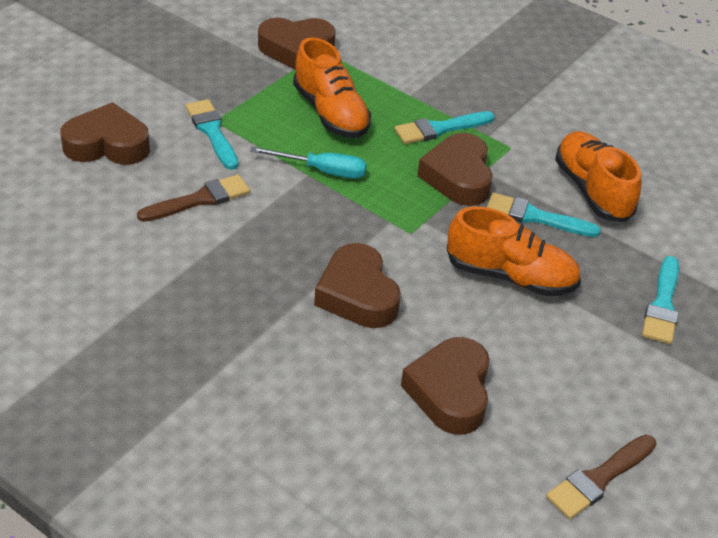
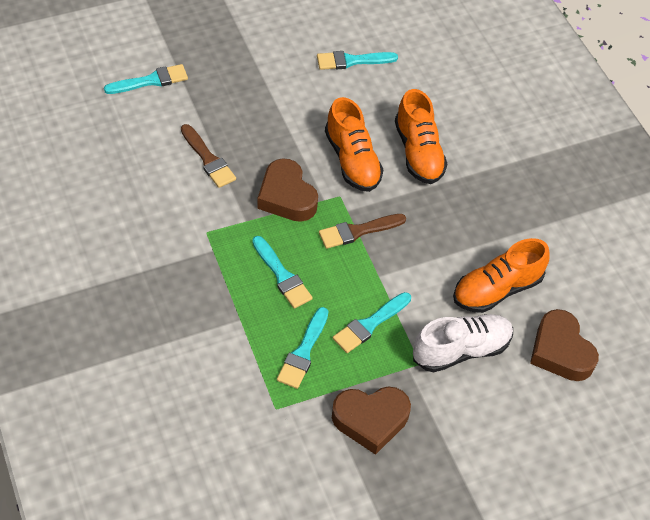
brown heart: [60,102,150,165] [258,18,336,70] [314,243,401,328] [401,337,490,435] [417,133,493,206] = 5 -> [257,158,318,222] [332,387,411,455] [530,309,599,381] = 3
turquoise brush: [186,99,238,170] [394,111,495,144] [487,193,601,237] [642,256,679,344] = 4 -> [104,64,188,94] [252,236,313,308] [277,307,329,389] [317,51,398,70] [333,292,411,353] = 5
turquoise screwdriver: [250,147,367,179] = 1 -> none = 0
white shoe: none = 0 -> [413,314,513,372] = 1

